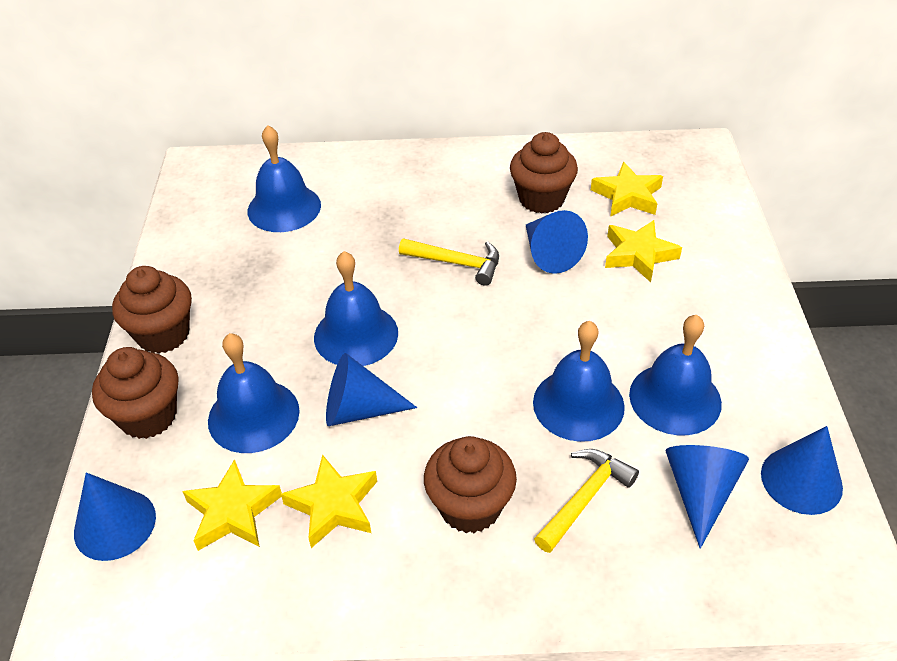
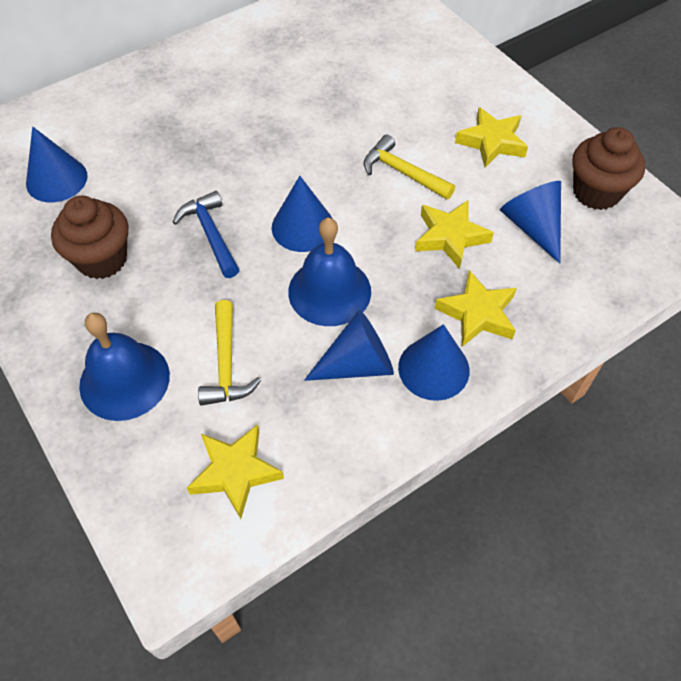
blue bell: [208,333,300,453] [248,125,321,232] [314,251,398,366] [533,321,625,442] [629,315,722,435] = 5 -> [79,313,170,421] [288,218,371,326] = 2
blue hammer: none = 0 -> [172,191,239,278] = 1
brown cupcake: [92,347,179,439] [112,266,192,354] [424,436,517,533] [510,132,578,214] = 4 -> [51,196,129,279] [572,127,645,210] = 2

